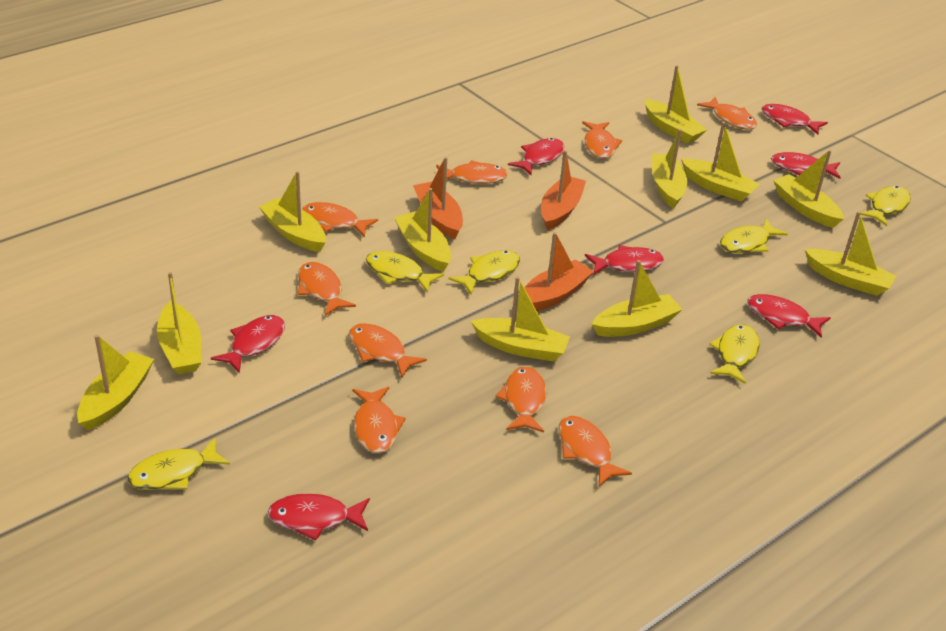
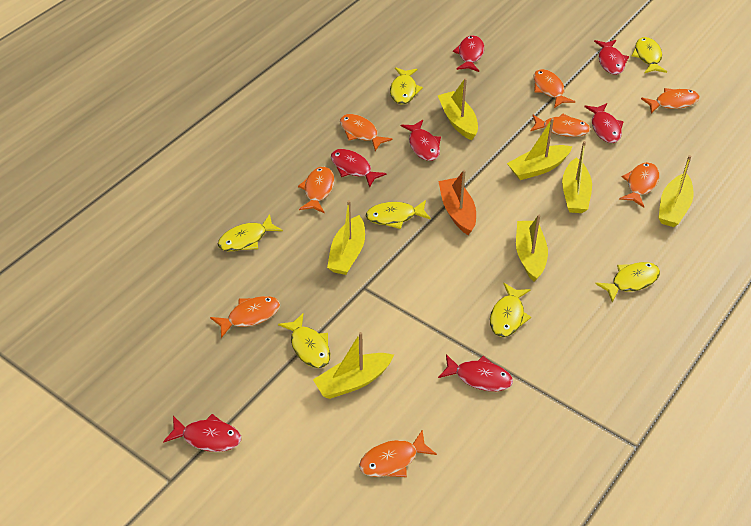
orange boat: [413,157,463,239] [525,232,594,311] [541,150,586,230] = 3 -> [438,170,476,235] = 1
orange fish: [298,262,356,316] [302,202,378,237] [349,323,427,377] [352,387,406,453] [436,160,508,184] [495,366,547,433] [559,416,632,487] [582,121,622,159] [697,97,757,130] = 9 -> [210,296,280,338] [298,167,335,213] [340,114,393,151] [359,430,437,477] [530,113,591,137] [533,69,575,108] [619,162,659,208] [641,88,700,114] = 8
yellow boat: [77,335,154,430] [157,272,202,374] [259,171,326,252] [394,188,451,272] [471,276,570,361] [592,260,683,337] [644,65,707,144] [652,129,687,208] [681,122,760,202] [773,150,844,228] [805,211,896,296] = 11 -> [313,332,394,399] [327,200,365,275] [438,78,478,140] [507,118,572,180] [516,215,548,282] [562,141,592,213] [659,155,694,227] = 7
yellow fish: [128,437,230,490] [366,251,444,293] [448,250,520,295] [709,324,760,384] [720,219,788,253] [860,186,911,226] = 6 -> [218,214,283,251] [278,313,330,368] [366,200,431,229] [390,67,423,104] [490,283,531,337] [595,262,660,302] [631,37,667,73] = 7

